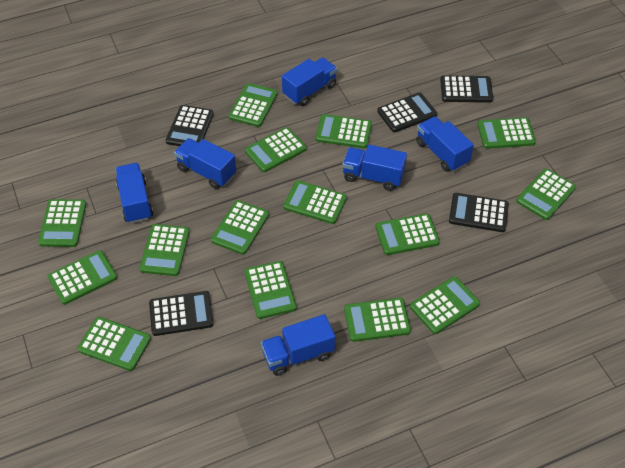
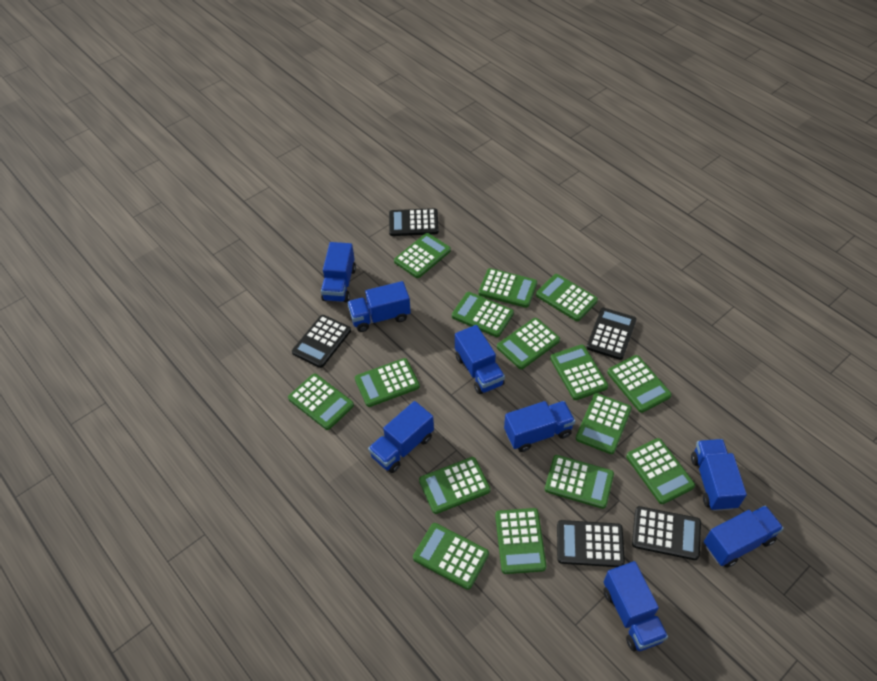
blue truck: [116,163,153,223] [174,138,236,189] [261,314,335,376] [282,57,337,106] [342,145,407,191] [416,116,474,172] = 6 -> [321,242,356,303] [347,281,411,332] [368,401,434,473] [455,325,505,394] [504,401,575,452] [604,561,668,651] [691,439,747,511] [704,505,784,568] = 8

